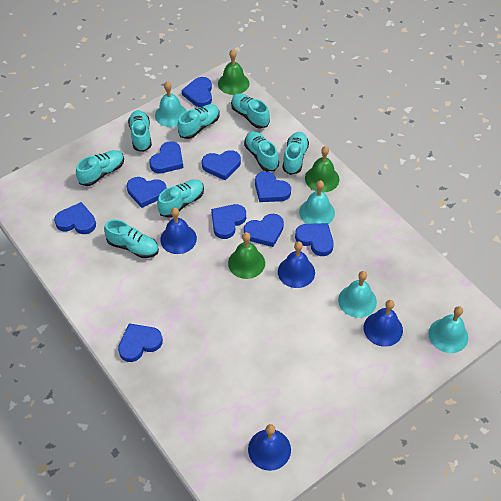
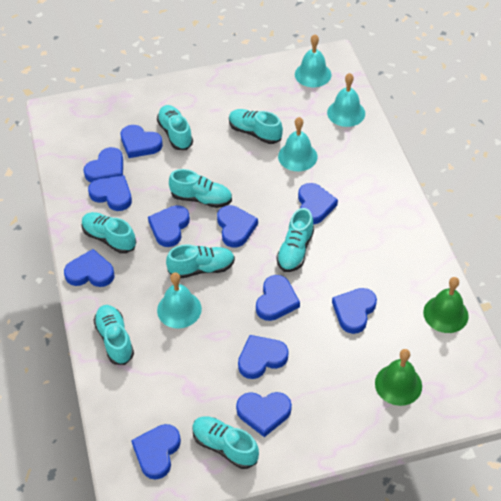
blue bell: [160,208,197,254] [248,424,291,471] [278,241,315,288] [364,300,403,347] = 4 -> none = 0
blue heart: [54,202,96,234] [118,323,163,362] [127,177,166,208] [149,141,183,173] [182,77,212,107] [202,150,241,180] [211,204,246,239] [244,214,284,247] [255,171,291,202] [295,223,334,256] = 10 -> [64,249,115,287] [83,147,123,183] [88,175,132,211] [121,125,163,158] [131,424,181,479] [148,205,190,247] [217,205,258,248] [236,392,292,437] [238,335,288,379] [256,275,300,321] [298,183,338,225] [332,288,377,334] = 12
green bell: [218,49,249,95] [228,232,265,279] [305,146,339,192] = 3 -> [375,349,422,406] [423,277,469,333] = 2

